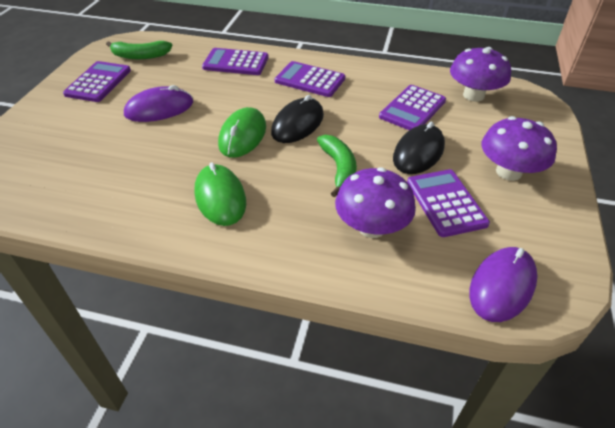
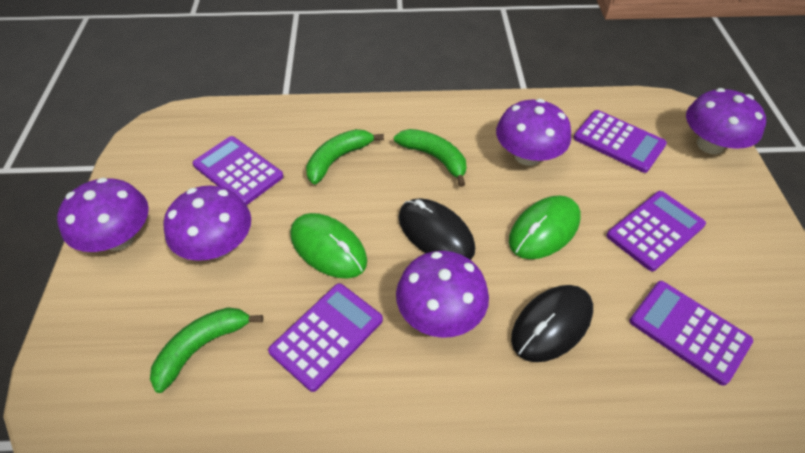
green banana: [106,41,173,59] [317,135,357,197] = 2 -> [150,307,263,393] [306,129,384,184] [394,129,466,187] = 3
purple mouse: [124,85,193,122] [469,247,538,322] = 2 -> none = 0
purple mushroom: [335,167,416,238] [450,47,511,102] [482,116,557,181] = 3 -> [57,178,149,252] [163,186,251,261] [396,251,489,338] [496,99,571,166] [686,88,766,154] = 5

